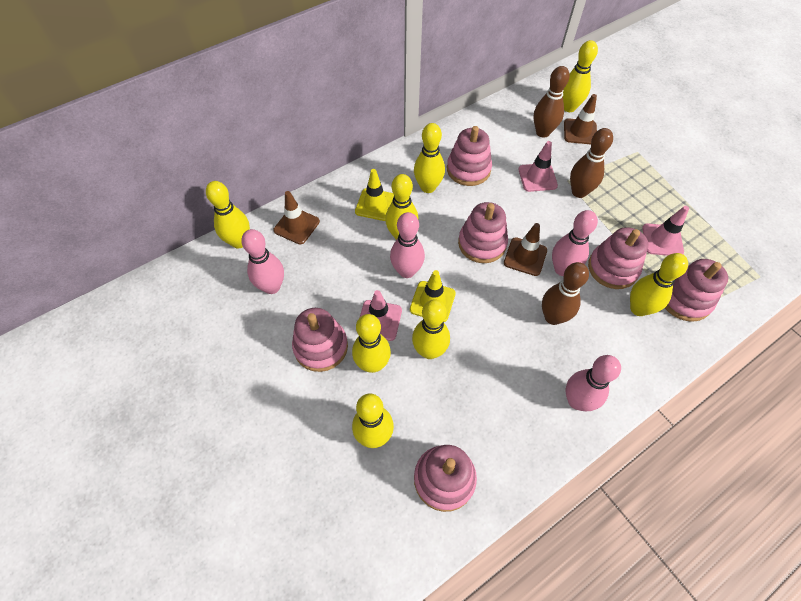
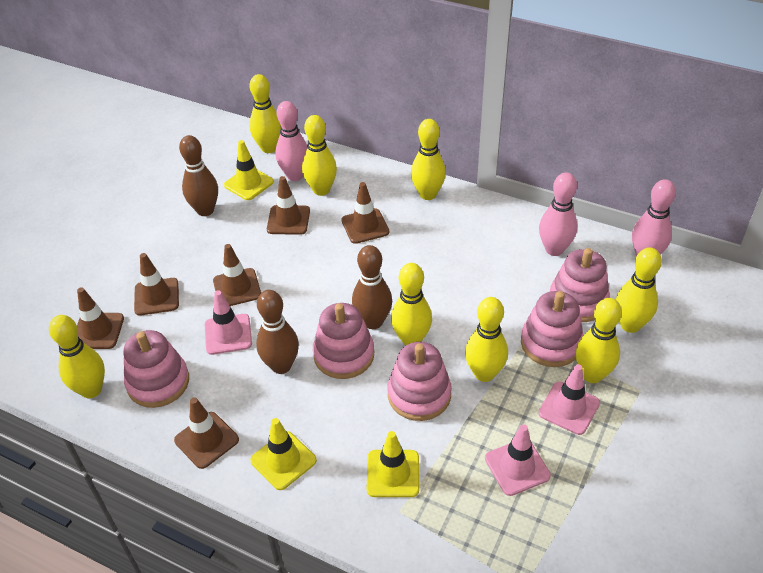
brown traffic cone: [273,191,320,244] [504,223,547,276] [564,94,597,144] = 3 -> [77,287,124,349] [134,253,179,316] [174,397,239,469] [213,244,261,306] [267,176,310,235] [341,182,389,244] = 6
pink bowling pin: [241,229,284,294] [390,212,425,278] [552,210,598,276] [566,355,621,411] = 4 -> [275,101,307,181] [539,173,577,256] [632,180,676,256] = 3
pink stacking toy: [292,308,348,372] [414,445,477,512] [447,126,492,186] [458,202,508,263] [588,227,648,289] [665,259,728,322] = 6 -> [124,330,189,408] [313,303,374,379] [387,342,452,421] [521,291,584,367] [550,248,610,322] = 5
yellow traffic cone: [355,169,394,221] [410,270,456,322] = 2 -> [224,140,274,200] [250,418,317,490] [367,431,419,497] = 3

